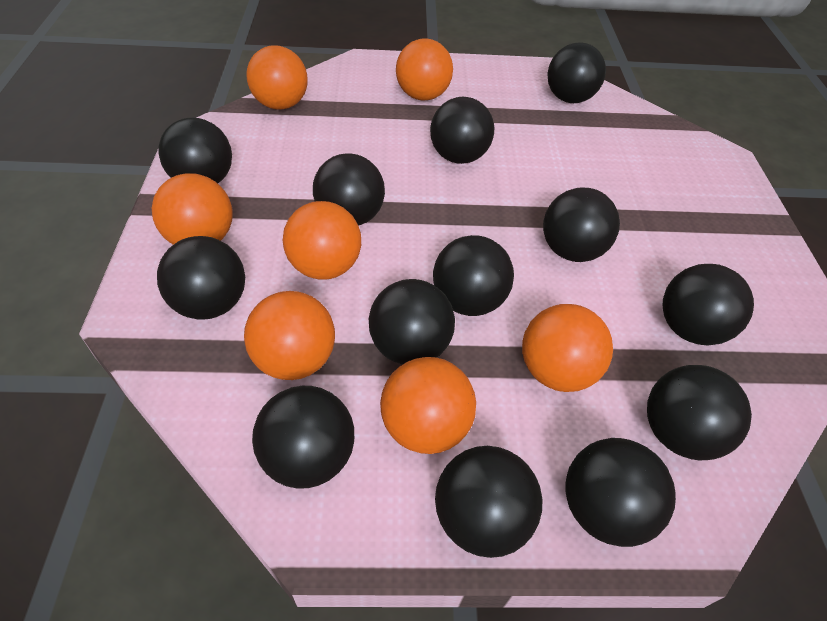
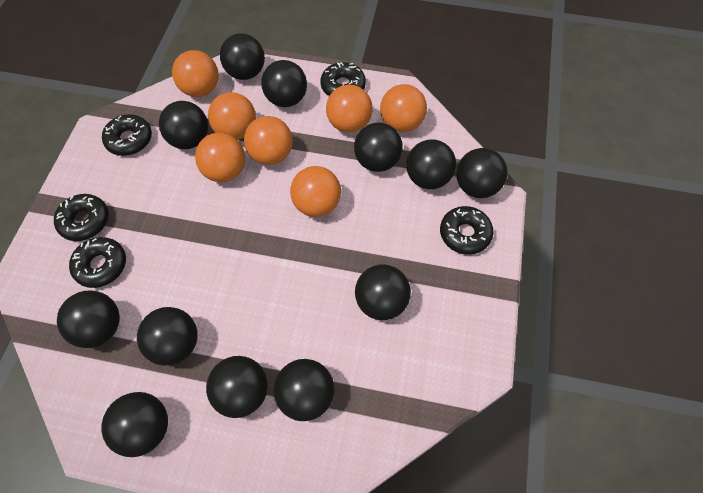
black ball: [157,236,245,320] [158,118,232,183] [252,386,354,488] [313,153,385,226] [369,279,455,365] [430,97,494,164] [433,235,514,316] [435,446,543,558] [543,188,620,262] [547,42,606,103] [565,438,676,547] [647,365,752,460] [663,264,754,346] = 13 -> [57,291,120,348] [101,392,168,457] [137,307,198,366] [159,101,208,149] [206,356,268,418] [220,33,265,80] [261,60,307,107] [274,359,334,421] [354,122,403,172] [355,264,411,320] [406,139,456,189] [456,148,507,198] = 12
black donut: none = 0 -> [54,194,109,241] [69,237,126,288] [102,114,152,156] [320,62,366,96] [440,206,494,255] = 5

